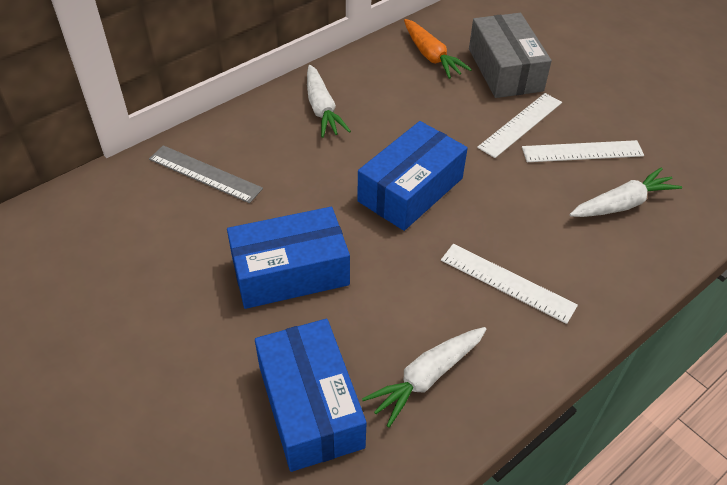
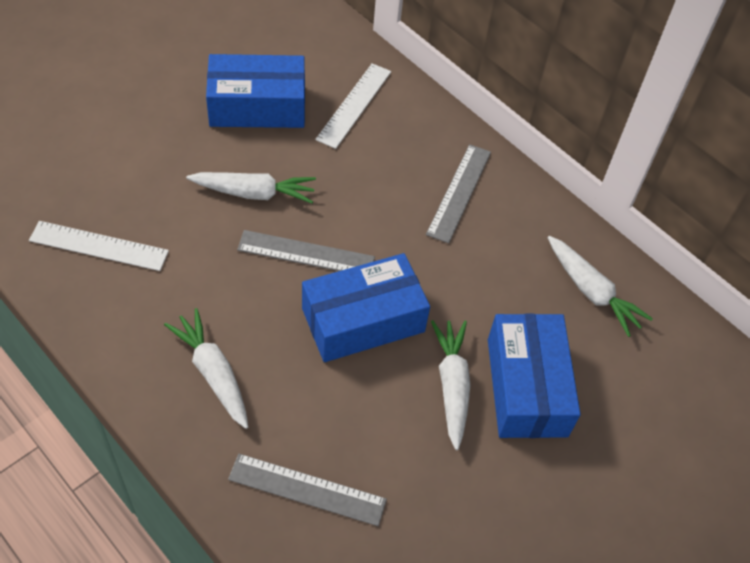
grey box: [469,13,552,98] = 1 -> none = 0
grey ruler: [149,145,263,203] = 1 -> [228,454,387,526] [237,230,375,271] [426,144,491,243] = 3
orange carrot: [404,19,472,79] = 1 -> none = 0
white carrot: [307,65,351,138] [362,327,487,427] [569,167,682,217] = 3 -> [164,308,248,429] [186,172,316,204] [431,320,470,450] [547,236,653,337] = 4
white ruler: [441,244,578,324] [477,93,562,158] [522,140,644,162] = 3 -> [29,221,169,271] [315,63,391,149] = 2

